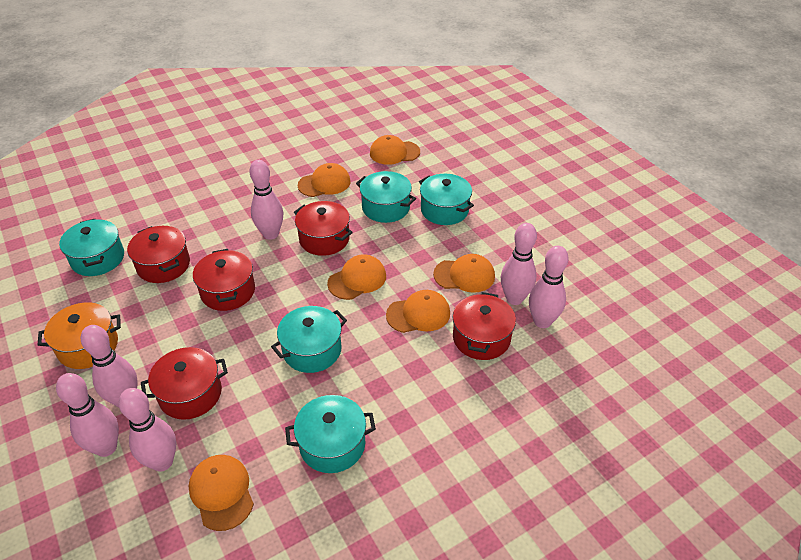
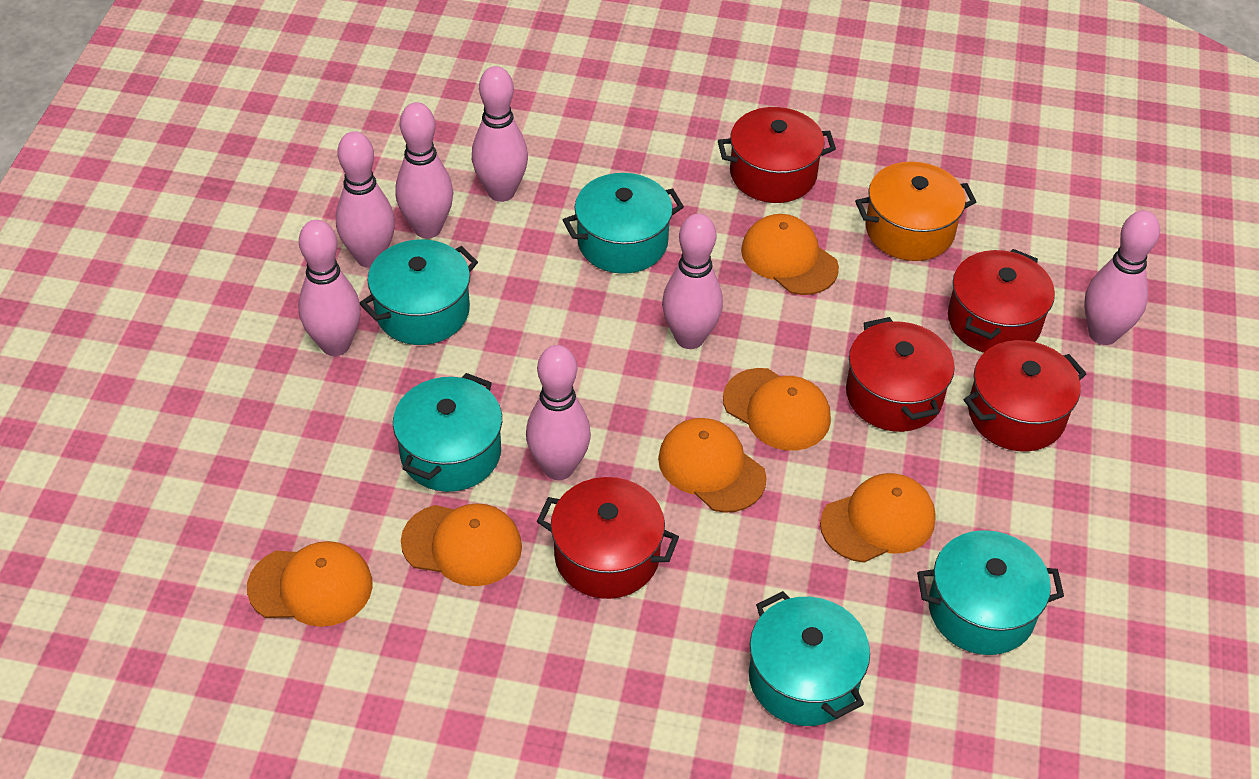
pink bowling pin: [56,373,119,457] [81,325,138,407] [119,388,176,472] [249,160,283,240] [501,223,537,305] [529,246,569,328] = 6 -> [298,220,361,356] [336,131,395,268] [395,102,453,238] [472,66,528,202] [526,345,591,480] [662,214,723,349] [1084,210,1160,345] = 7

